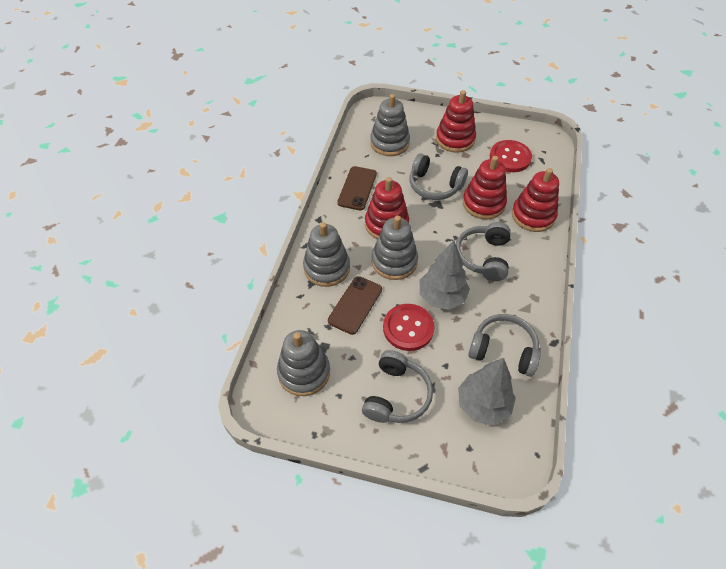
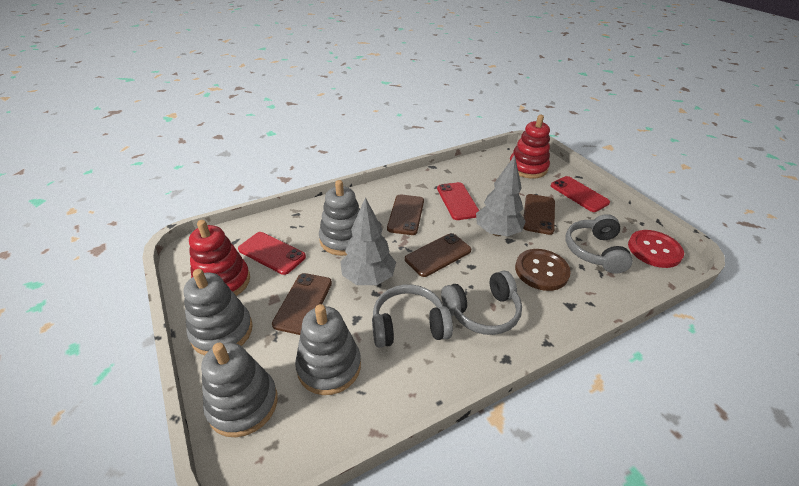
brown button: none = 0 -> [515,249,571,291] = 1
brown phone: [328,276,382,335] [337,166,377,210] = 2 -> [272,273,332,335] [387,194,424,235] [405,233,471,277] [523,194,555,235] = 4
grey headphones: [362,350,433,423] [410,153,468,200] [456,222,511,281] [468,314,541,377] = 4 -> [372,284,453,348] [441,270,522,335] [566,214,633,274] = 3
red button: [383,304,435,351] [490,140,532,172] = 2 -> [628,230,684,268] = 1
red phone: none = 0 -> [238,232,306,275] [437,182,479,220] [551,176,610,212] = 3
red stacking toy: [365,177,409,239] [436,90,476,153] [463,156,507,219] [512,168,559,232] = 4 -> [189,220,250,296] [509,115,550,178] = 2

